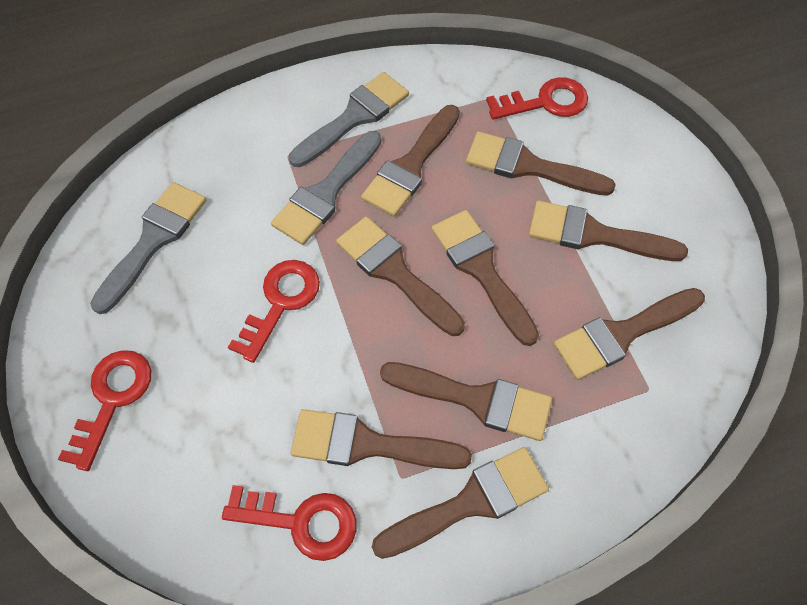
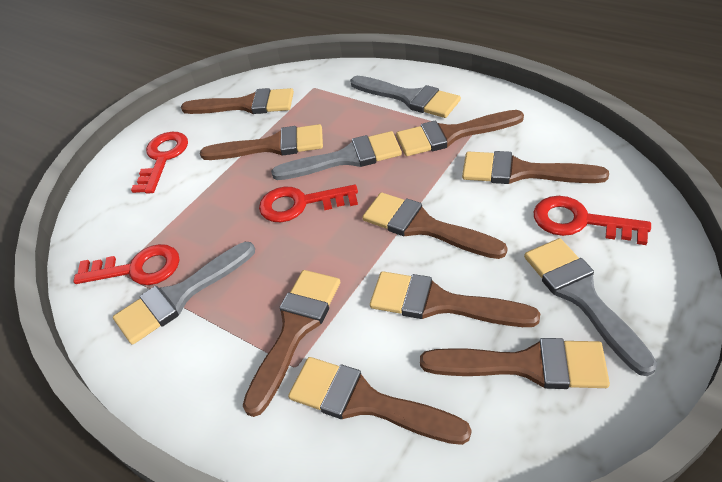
grey brush: [90,182,206,314] [271,131,382,245] [289,72,409,167] = 3 -> [113,242,255,345] [271,131,402,180] [350,76,461,118] [524,238,657,376] = 4

